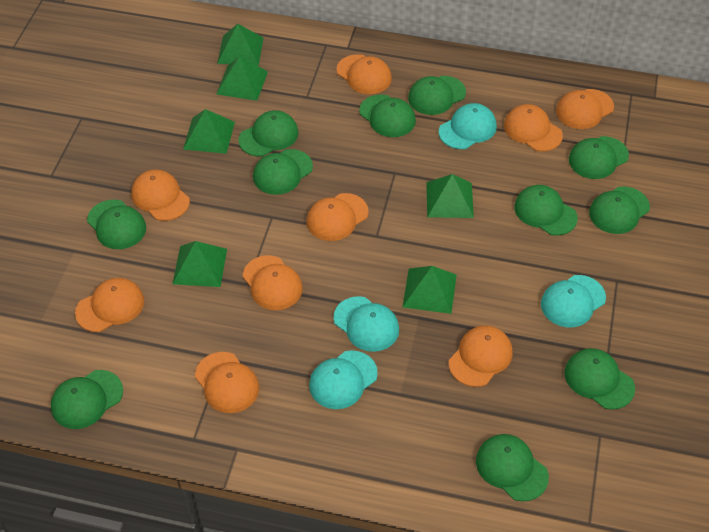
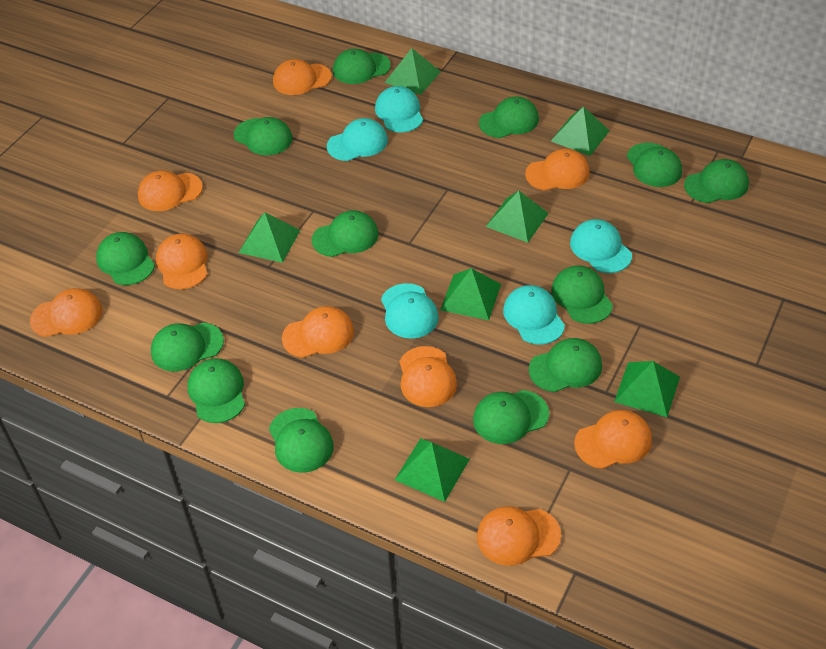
green cap: [51,370,123,429] [87,200,146,249] [238,110,299,156] [253,149,313,195] [359,94,416,137] [408,76,466,115] [476,434,549,501] [514,185,578,236] [565,348,635,410] [569,136,629,179] [589,187,650,234] = 11 -> [96,232,155,285] [151,322,224,371] [187,358,245,423] [234,117,292,155] [269,408,334,473] [312,210,378,257] [333,49,391,84] [473,390,549,444] [479,96,539,138] [529,338,602,392] [551,266,613,324] [627,143,682,187] [684,159,749,203] = 13
green pyramid: [172,241,227,287] [183,109,235,154] [216,56,268,101] [217,24,263,66] [403,266,457,314] [426,174,474,218] = 6 -> [239,212,300,263] [385,48,441,95] [395,438,470,502] [440,268,501,320] [485,191,549,243] [551,106,610,156] [614,361,680,417] = 7
turquoise cap: [309,350,378,409] [333,296,399,352] [439,103,497,149] [541,275,606,327] = 4 -> [327,118,388,161] [375,86,423,132] [381,283,439,339] [503,285,565,345] [570,219,632,273] = 5

